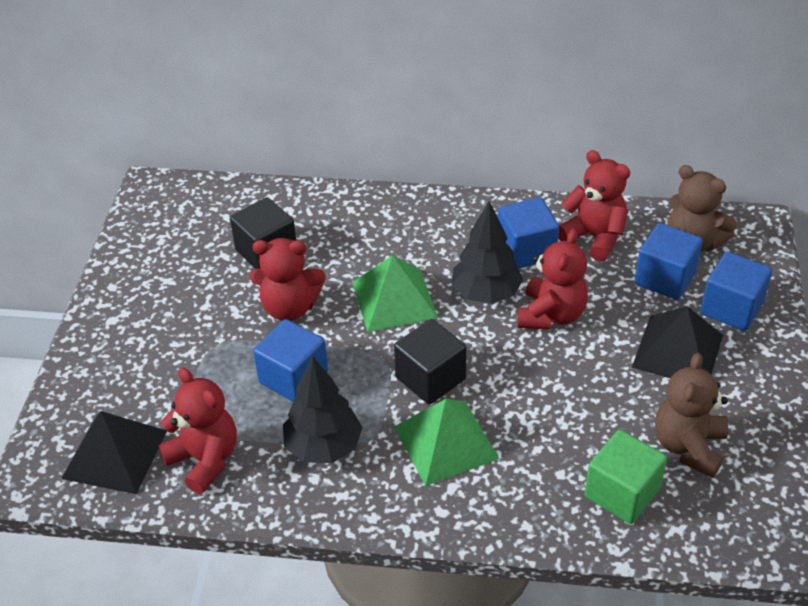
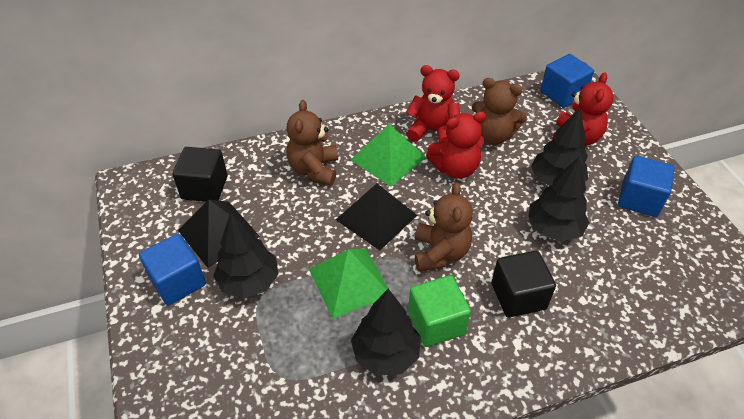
black tree: [283,356,363,463] [452,201,523,304] = 2 -> [213,212,278,298] [351,289,421,376] [528,156,589,242] [531,108,588,186] = 4
blue cube: [253,319,328,402] [498,197,559,269] [634,223,703,300] [700,252,772,331] = 4 -> [139,233,206,306] [540,54,594,108] [618,156,675,217] = 3
brown teddy bear: [655,353,728,478] [668,165,737,251] = 2 -> [287,100,338,186] [415,182,473,271] [472,78,527,145] = 3
red teddy bear: [158,368,237,494] [250,238,326,321] [518,229,588,330] [558,150,630,262] = 4 -> [406,65,460,142] [426,111,486,179] [552,72,613,145] = 3

